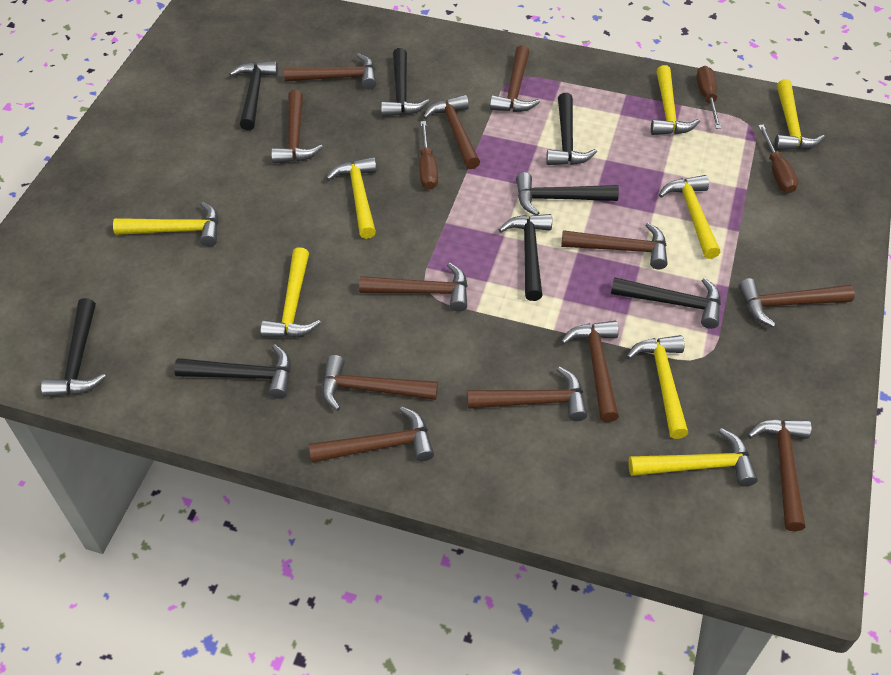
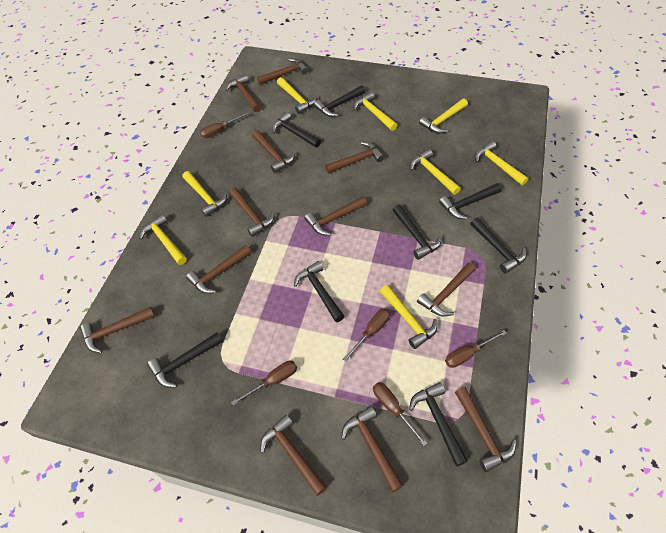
brown screwdriver: [420,121,438,189] [696,66,722,129] [758,124,798,193] = 3 -> [200,113,248,138] [231,360,297,406] [343,309,390,361] [373,382,428,446] [445,330,507,368] = 5

